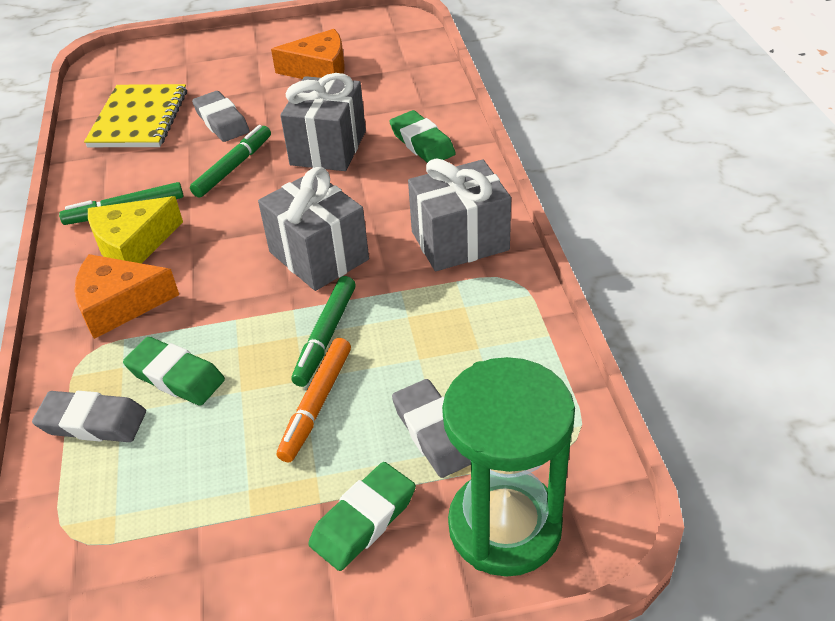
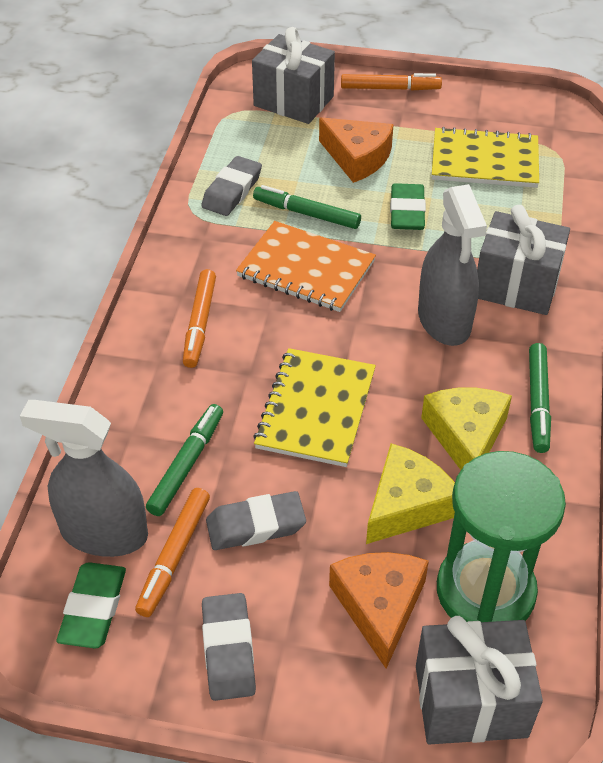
green eraser: [123,337,225,406] [308,462,416,571] [389,110,456,163] = 3 -> [56,562,126,649] [390,183,426,230] = 2
grey spray bottle: none = 0 -> [20,400,148,557] [418,184,487,346] = 2
orange marker: [277,338,351,463] = 1 -> [135,488,210,617] [183,269,216,368] [341,73,442,90] = 3
orange notebook: none = 0 -> [236,221,376,312] = 1
yellow cheese: [88,196,183,264] = 1 -> [366,443,455,544] [421,388,512,470] = 2
yellow notebook: [84,84,187,147] = 1 -> [253,348,376,467] [432,127,539,188] = 2

